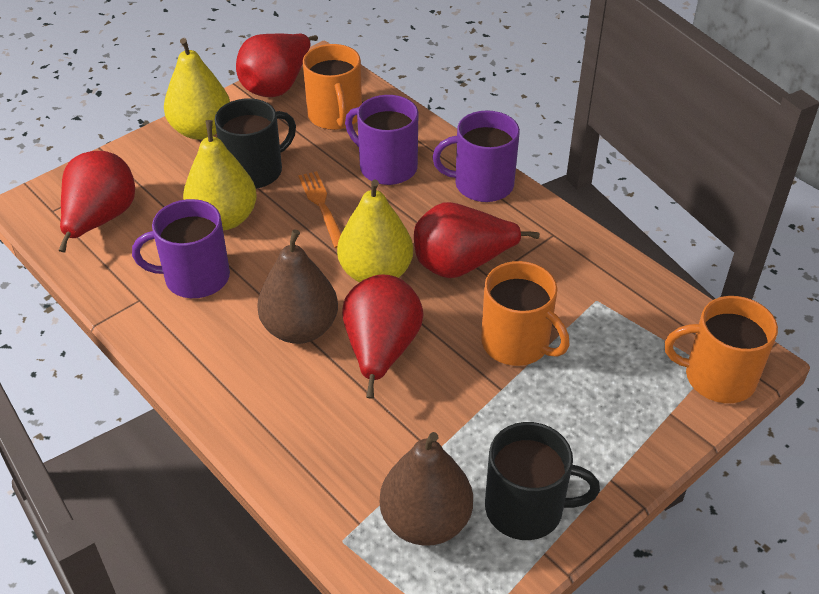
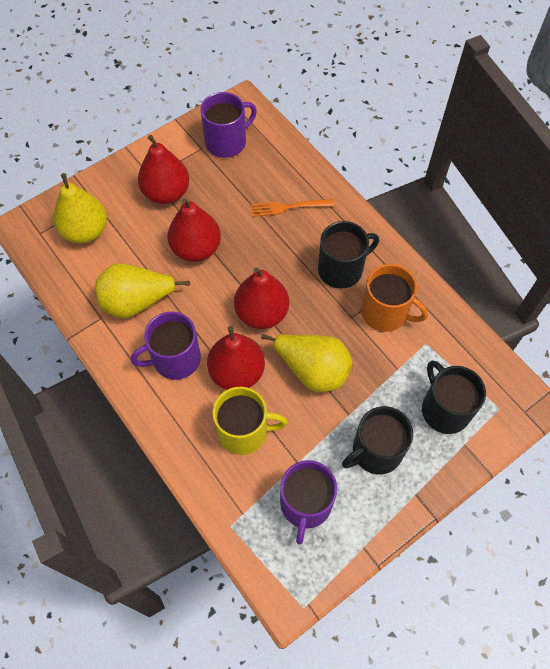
black mug: [215,98,296,189] [485,422,600,540] = 2 -> [318,221,379,289] [342,406,413,475] [422,360,486,434] = 3
brown pear: [257,229,338,344] [380,432,473,546] = 2 -> none = 0
orange mug: [303,44,362,130] [481,261,569,366] [665,296,778,403] = 3 -> [361,264,428,332] = 1
yellow mug: none = 0 -> [213,387,288,455] = 1

